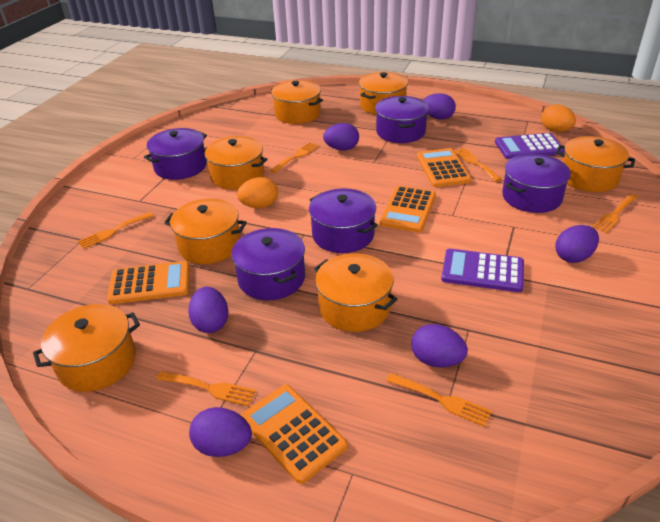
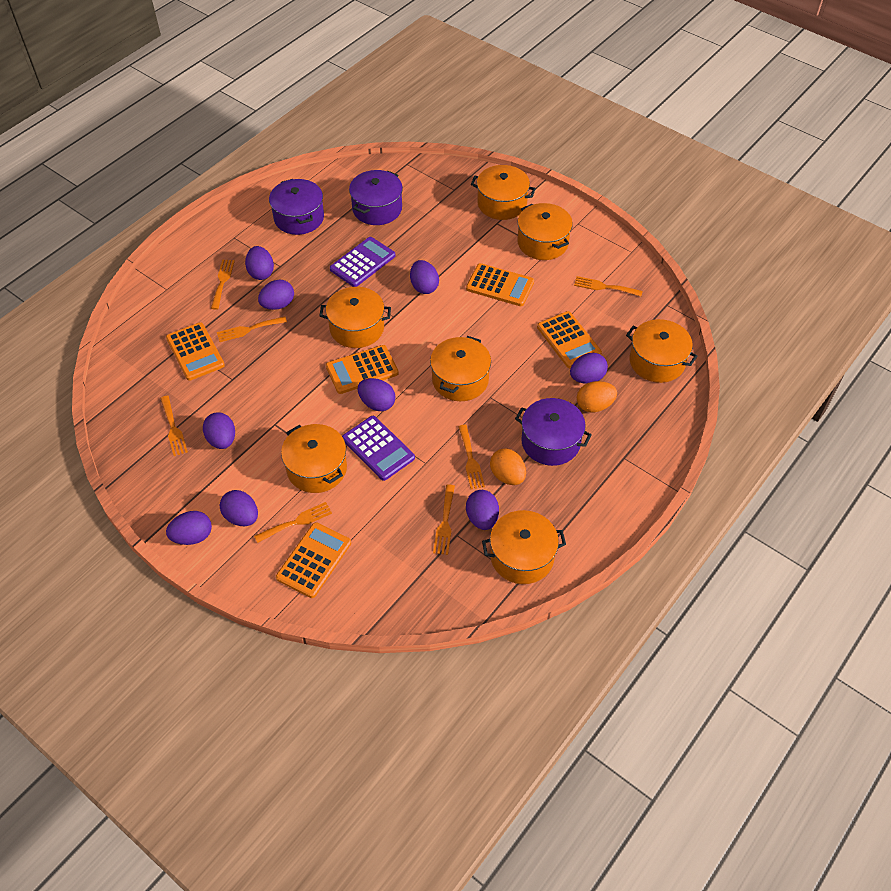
orange calculator: [107,261,190,304] [241,385,348,484] [380,186,436,232] [417,148,471,187] = 4 -> [166,322,225,381] [276,522,351,598] [326,345,399,394] [466,263,534,306] [537,311,602,369] = 5
orange fork: [78,212,154,249] [156,371,256,406] [270,142,319,173] [386,373,492,427] [454,148,502,182] [592,193,638,233] = 6 -> [160,396,188,456] [211,259,235,310] [217,317,287,342] [254,502,332,543] [433,484,455,555] [458,425,485,489] [574,276,643,296] = 7
purple egg: [188,287,229,333] [189,407,252,457] [323,123,359,150] [411,324,468,368] [423,93,456,120] [555,225,599,263] = 6 -> [166,511,212,545] [203,412,235,449] [220,490,258,526] [245,246,274,280] [258,279,294,310] [358,378,396,411] [410,260,439,294] [466,490,499,530] [570,353,608,384] = 9
purple pot: [144,128,207,180] [231,228,305,300] [309,189,378,253] [375,96,429,143] [502,154,571,213] = 5 -> [269,179,324,235] [349,170,403,225] [515,398,592,466] = 3

